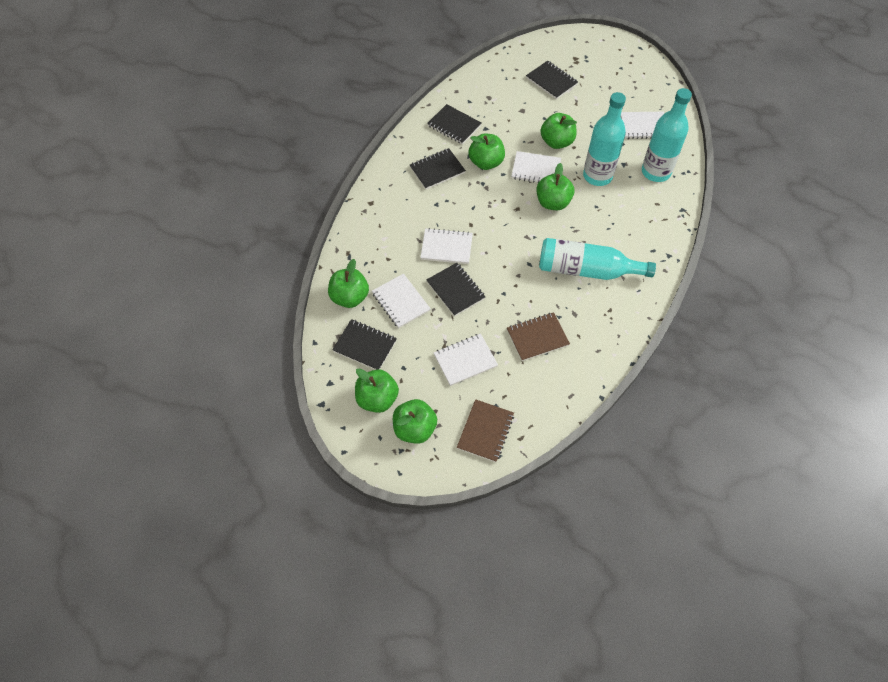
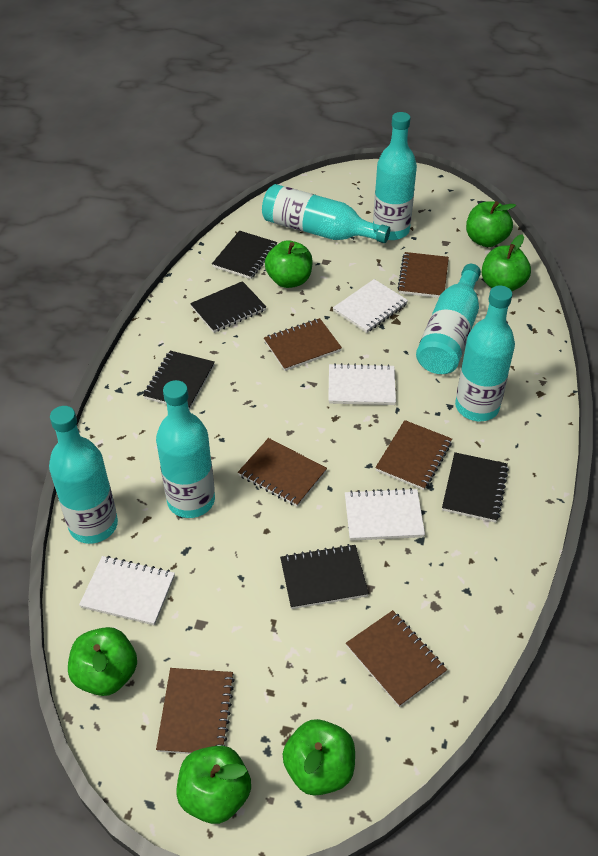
brown notebook: [457,399,514,462] [507,312,570,361] = 2 -> [156,668,235,754] [238,438,327,507] [264,318,342,371] [346,610,447,707] [375,420,452,490] [397,252,449,298] = 6
turquoise bottle: [539,238,656,280] [583,92,626,186] [642,88,692,182] = 3 -> [49,406,118,544] [156,380,215,518] [262,184,390,243] [373,112,417,240] [416,264,481,374] [455,286,515,421] = 6
white notebook: [372,274,431,328] [420,228,473,264] [434,334,498,386] [511,151,561,183] [621,112,664,139] = 5 -> [79,556,175,626] [328,363,396,405] [333,279,408,333] [345,488,425,541] = 4

